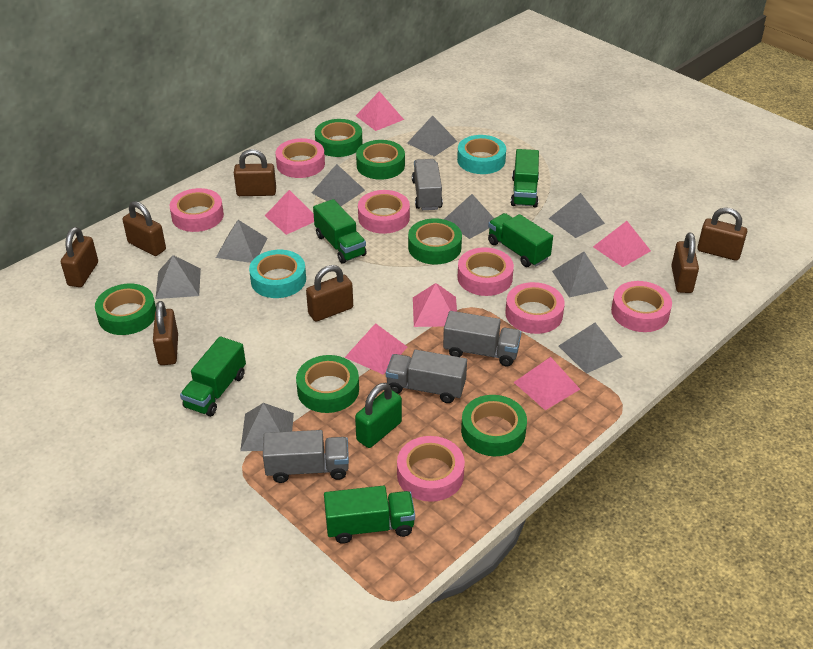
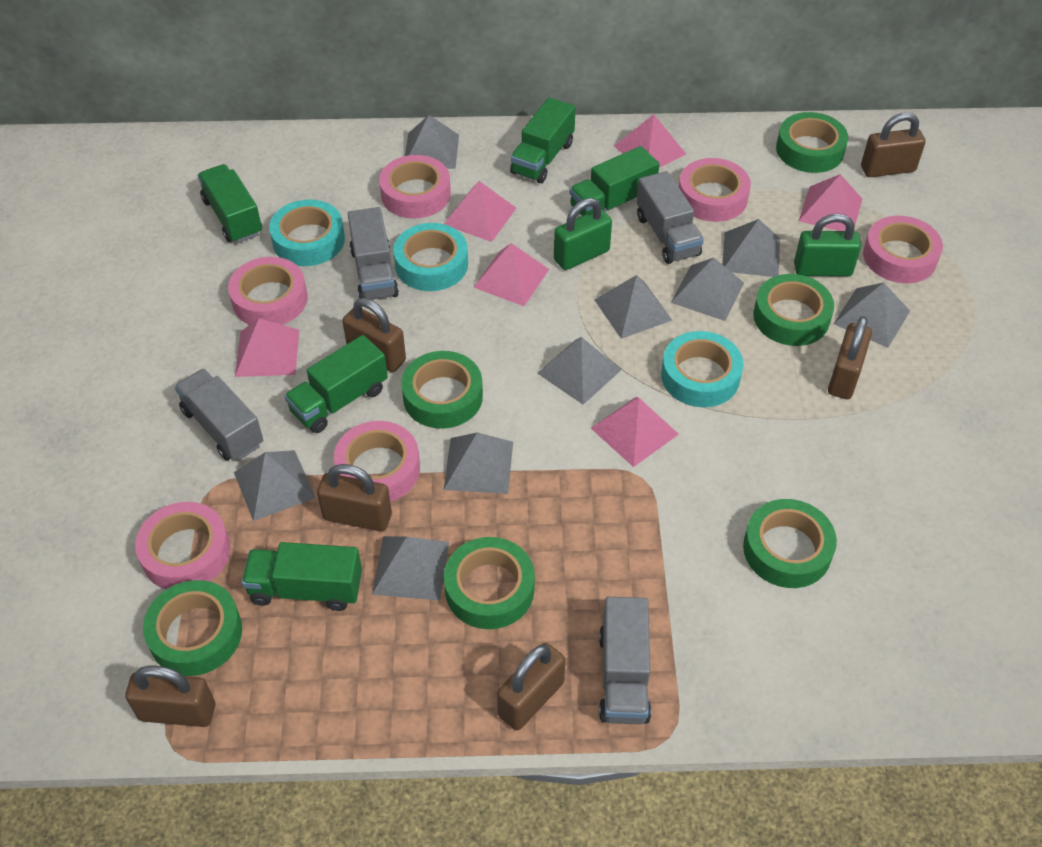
brown padlock: [61,227,98,287] [123,201,166,256] [153,301,178,365] [234,149,276,196] [306,265,353,322] [671,233,699,293] [697,207,747,261] = 7 -> [125,666,215,727] [317,464,392,532] [342,298,406,372] [497,643,566,731] [828,316,872,399] [861,113,926,177] = 6
green padlock: [355,383,402,448] = 1 -> [554,198,612,270] [794,213,861,277] = 2
pink tape: [170,188,224,232] [276,138,325,178] [358,190,410,234] [397,436,465,502] [457,247,514,296] [505,282,565,334] [611,281,672,332] = 7 -> [135,502,230,589] [228,257,308,325] [334,421,420,502] [379,155,451,218] [679,158,751,222] [863,216,943,283] = 6
turquoise tape: [249,250,306,298] [457,135,506,174] = 2 -> [269,199,345,266] [393,223,468,291] [661,331,743,407] = 3

